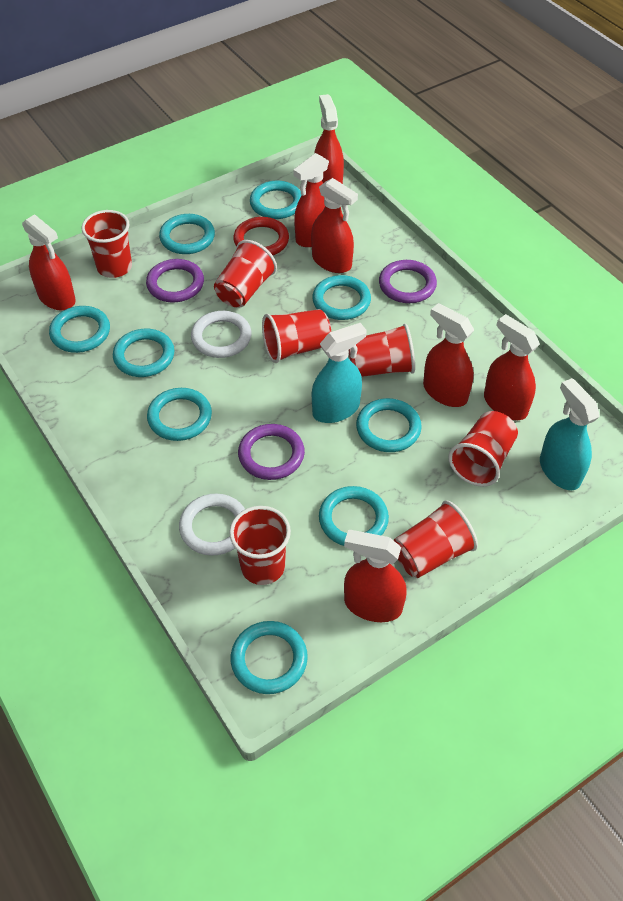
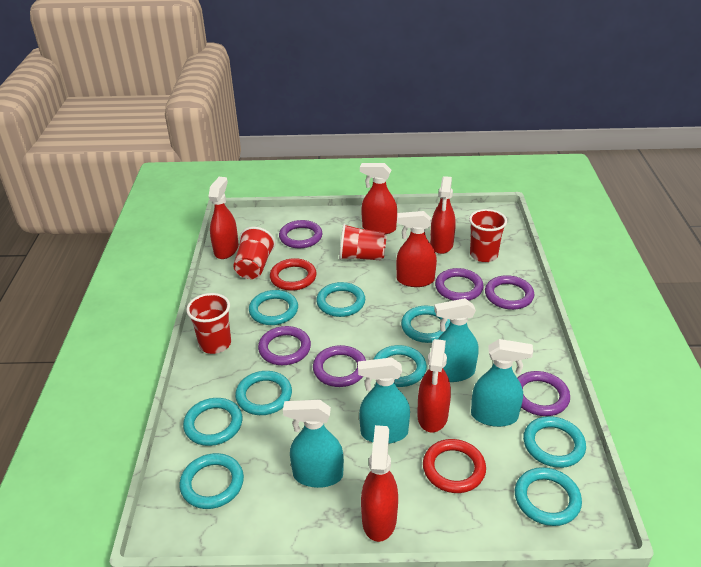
purple ring: [146,259,204,302] [238,424,305,480] [379,260,437,303] = 3 -> [258,326,311,365] [279,220,323,248] [313,345,366,387] [435,268,484,301] [485,275,534,310] [517,371,570,416] = 6
red cup: [82,210,132,278] [214,240,277,308] [229,506,291,585] [262,309,331,363] [349,323,415,377] [394,500,478,578] [448,411,518,487] = 7 -> [186,293,231,354] [233,227,275,279] [339,224,387,260] [469,209,507,262] = 4
red ring: [233,217,289,255] = 1 -> [270,258,317,291] [423,439,486,493] = 2
red spray bottle: [22,214,76,311] [293,153,329,247] [311,178,358,273] [314,94,344,184] [344,530,407,622] [423,303,474,407] [484,314,540,420] = 7 -> [209,177,239,259] [360,163,397,234] [361,425,398,542] [396,211,437,287] [417,339,451,432] [430,176,456,254] = 6
turquoise spray bottle: [312,323,367,423] [540,378,600,490] = 2 -> [283,400,344,488] [358,357,410,444] [434,298,479,382] [471,339,533,427] = 4
white ring: [179,494,245,556] [191,311,251,358] = 2 -> none = 0

